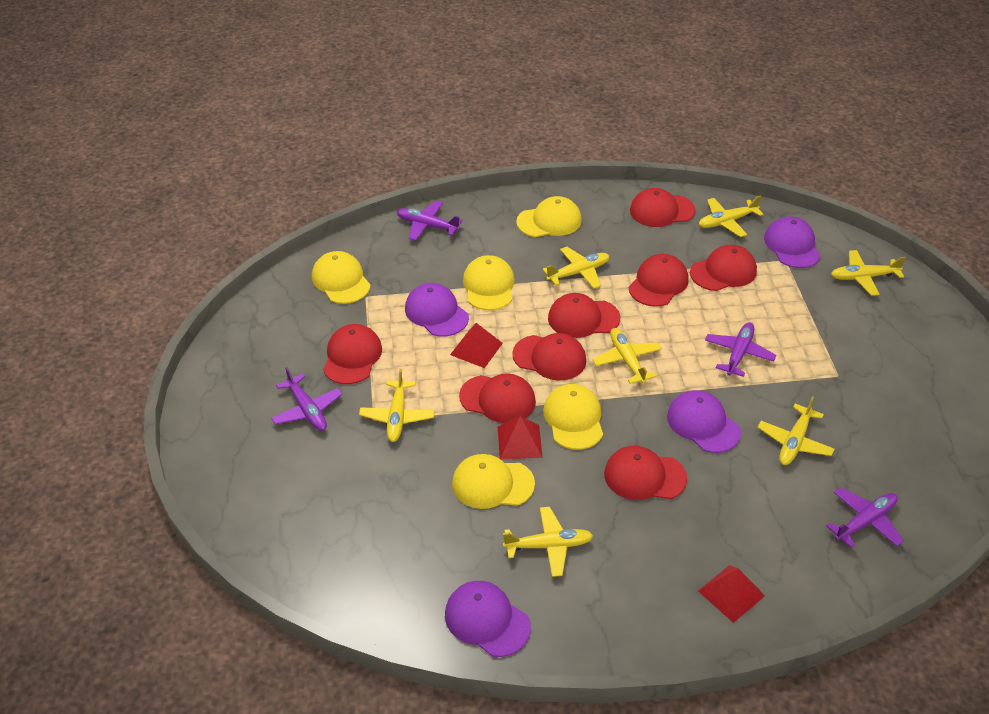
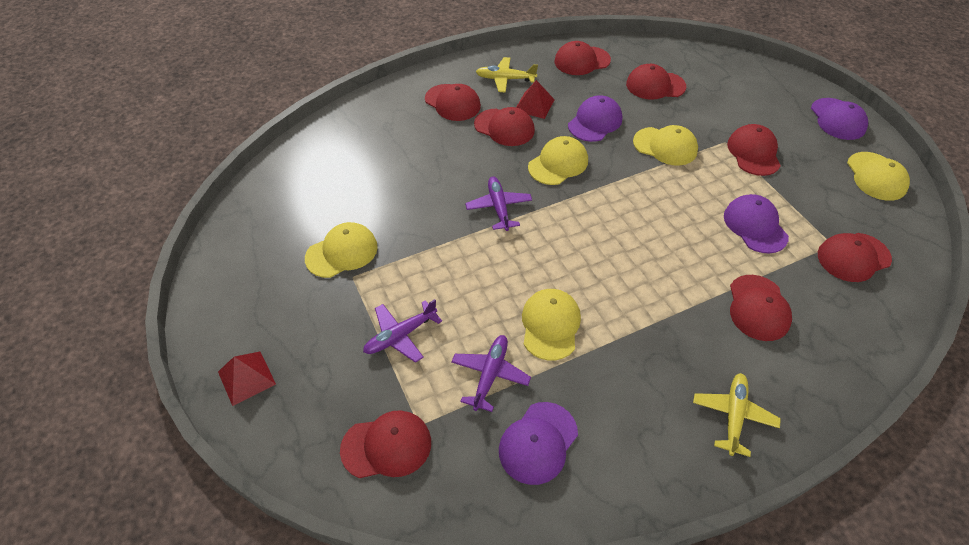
purple plane: [271,367,342,431] [397,201,462,241] [705,322,777,377] [826,487,904,548] = 4 -> [363,299,442,363] [451,335,531,412] [465,177,532,231] = 3
red pyramid: [450,323,503,368] [498,416,543,459] [698,565,765,623] = 3 -> [218,352,276,406] [516,80,555,119] = 2
yellow plane: [359,368,435,442] [503,507,593,577] [543,247,609,288] [593,328,662,384] [699,195,763,237] [757,396,834,465] [831,250,906,296] = 7 -> [476,57,538,92] [693,373,781,457] = 2

